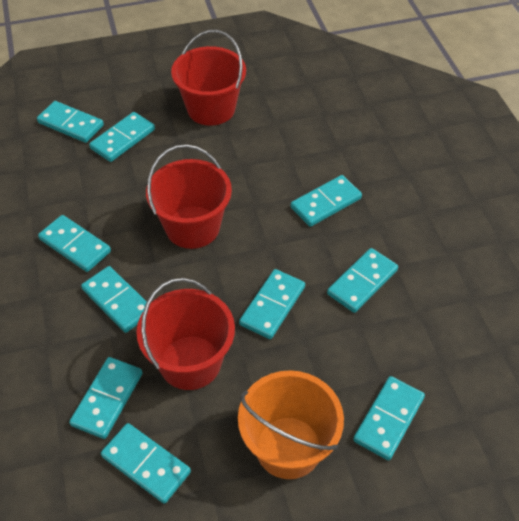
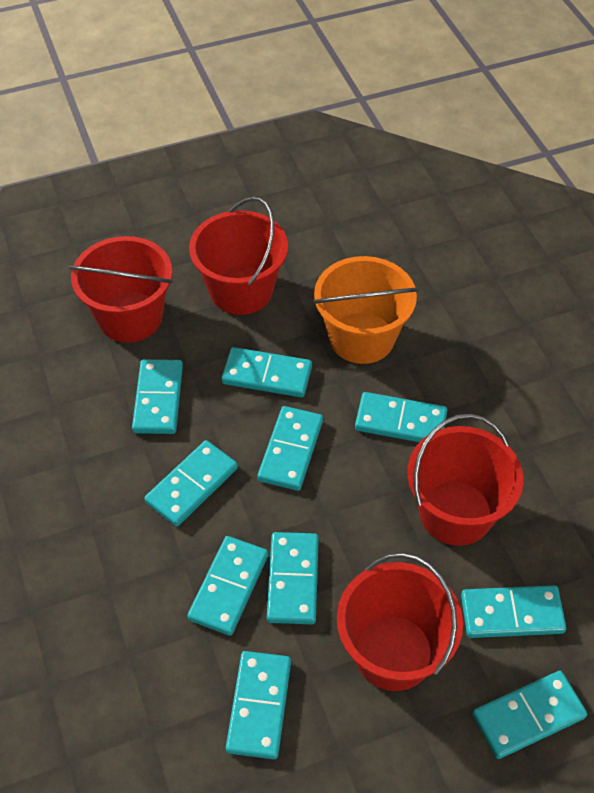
red bucket: [136,278,235,390] [146,144,232,249] [171,30,246,126] = 3 -> [69,236,173,342] [189,197,288,315] [337,553,463,691] [407,414,524,546] = 4

